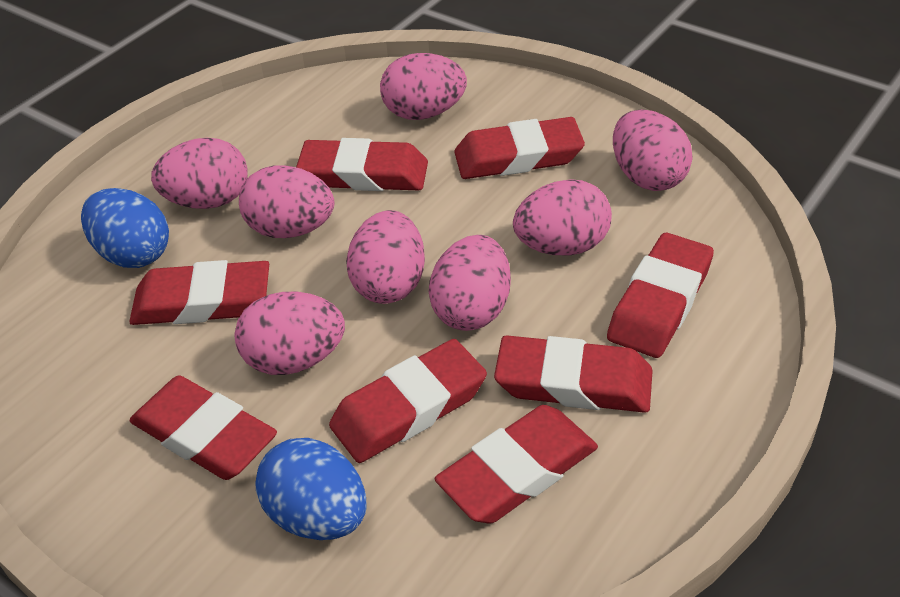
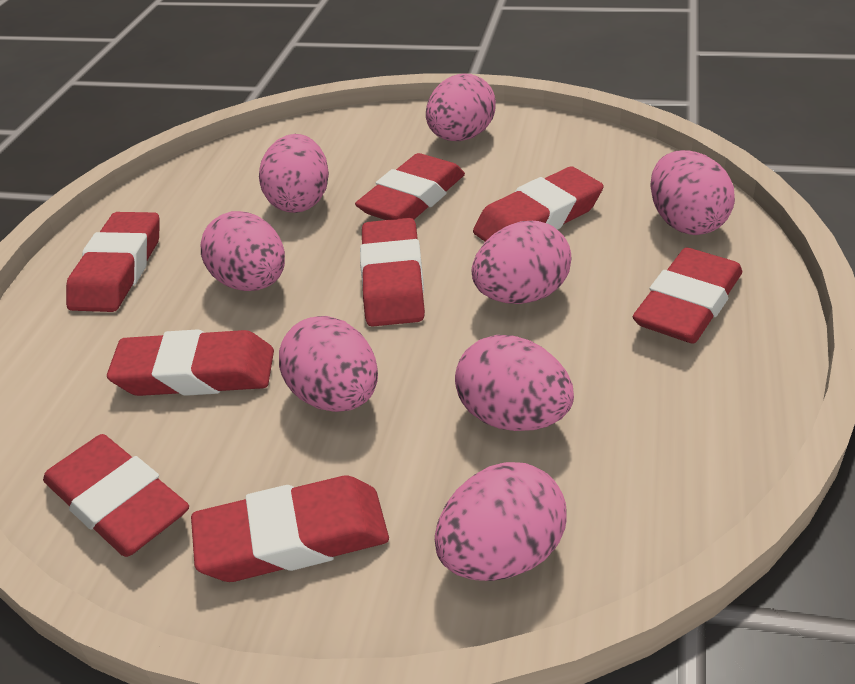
blue egg: [81,188,169,268] [255,438,367,540] = 2 -> none = 0

